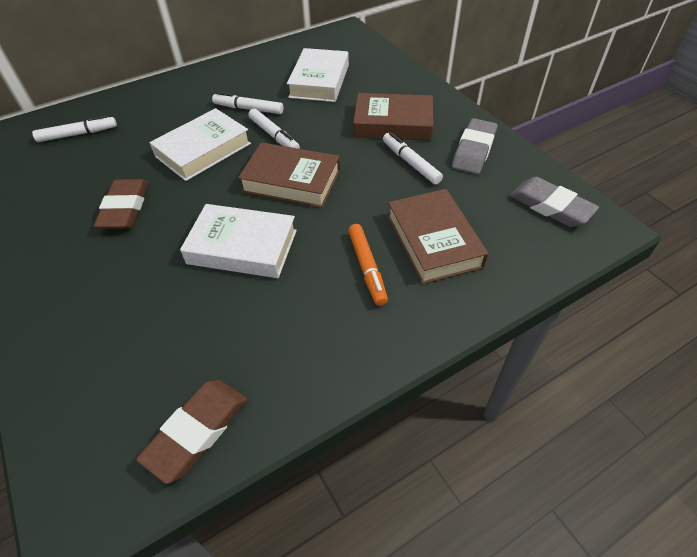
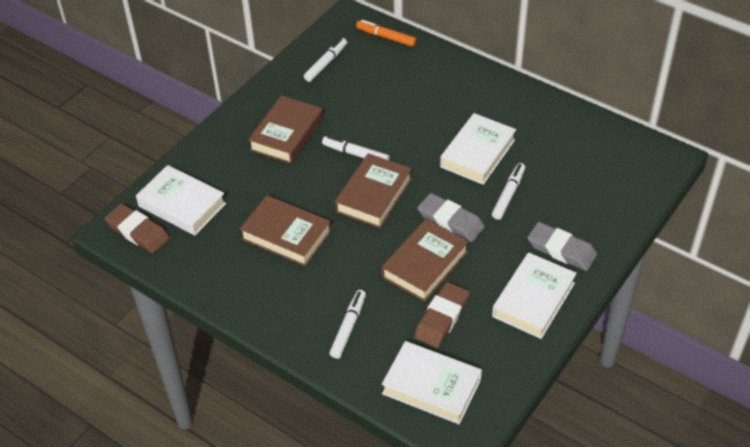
brown book: [238,142,340,208] [353,93,433,140] [387,189,489,284] = 3 -> [240,195,331,266] [248,96,323,164] [335,153,412,228] [381,219,469,302] = 4
white book: [149,108,251,181] [180,204,297,278] [287,48,349,102] = 3 -> [136,165,226,235] [382,341,482,424] [440,113,516,185] [492,252,577,339] = 4

